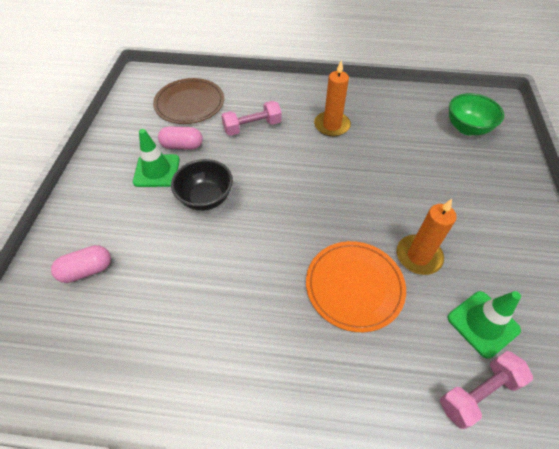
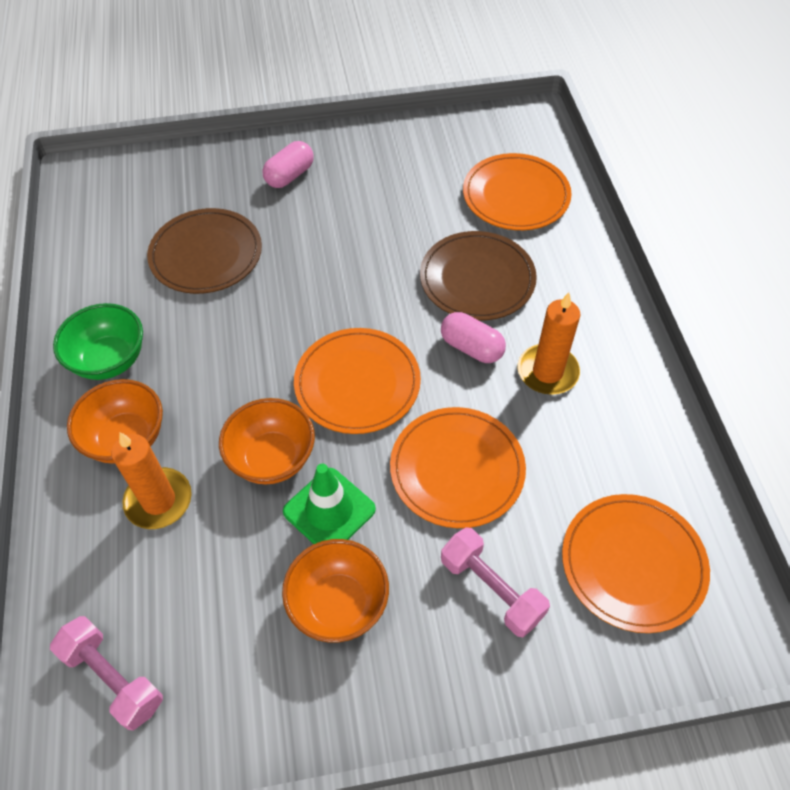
black bowl: [171,159,233,211] = 1 -> none = 0
brown plate: [153,78,224,124] = 1 -> [147,208,262,294] [420,231,537,320] = 2
green traffic cone: [133,129,180,187] [447,291,521,359] = 2 -> [283,463,376,544] = 1
orange bowl: none = 0 -> [67,379,163,464] [219,398,315,484] [282,539,389,643] = 3
orange plate: [306,241,406,332] = 1 -> [294,328,421,434] [390,407,526,528] [463,153,572,230] [562,494,710,633] = 4

